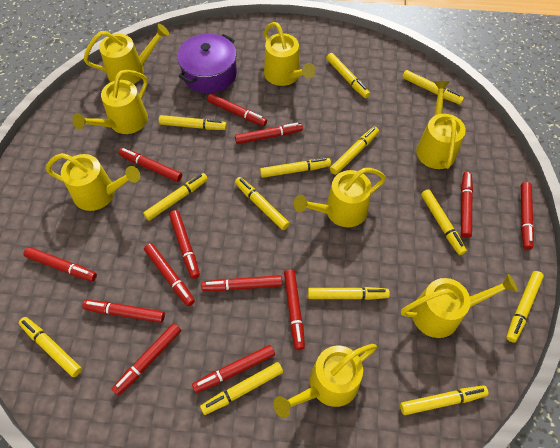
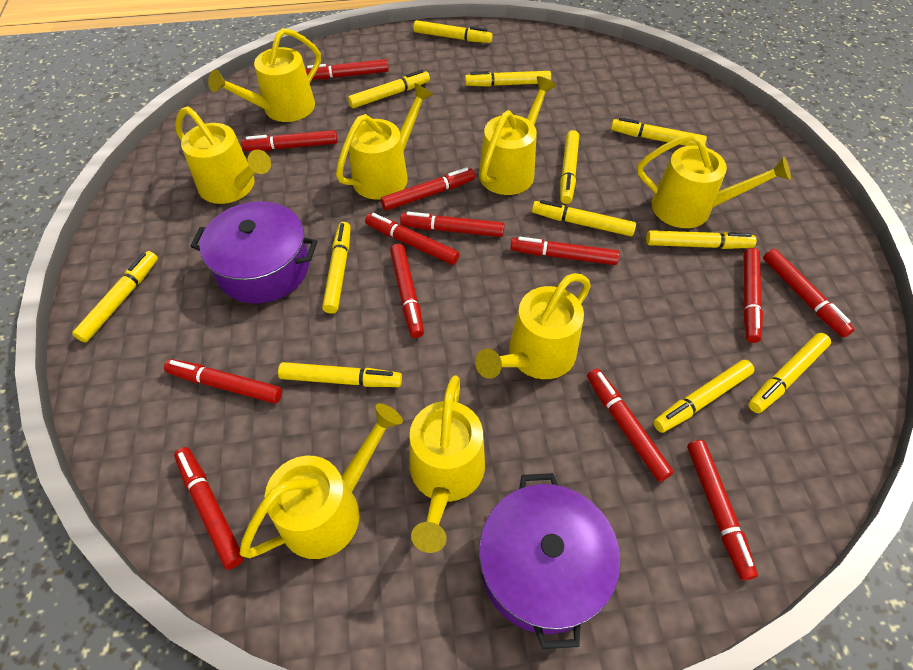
purple pot: [177,34,237,93] = 1 -> [190,201,317,303] [479,473,620,649] = 2
yellow marker: [19,317,82,377] [143,173,208,221] [159,115,227,130] [200,362,283,415] [235,177,289,230] [260,158,331,178] [308,287,390,300] [326,53,370,98] [330,127,379,175] [400,385,489,415] [402,70,464,105] [421,189,467,255] [506,271,544,343] = 13 -> [72,251,158,343] [278,362,402,387] [322,222,351,314] [348,70,430,108] [413,20,493,43] [465,71,551,87] [532,200,636,236] [560,130,579,204] [611,117,707,146] [646,230,756,249] [653,360,754,433] [748,333,831,413] = 12

